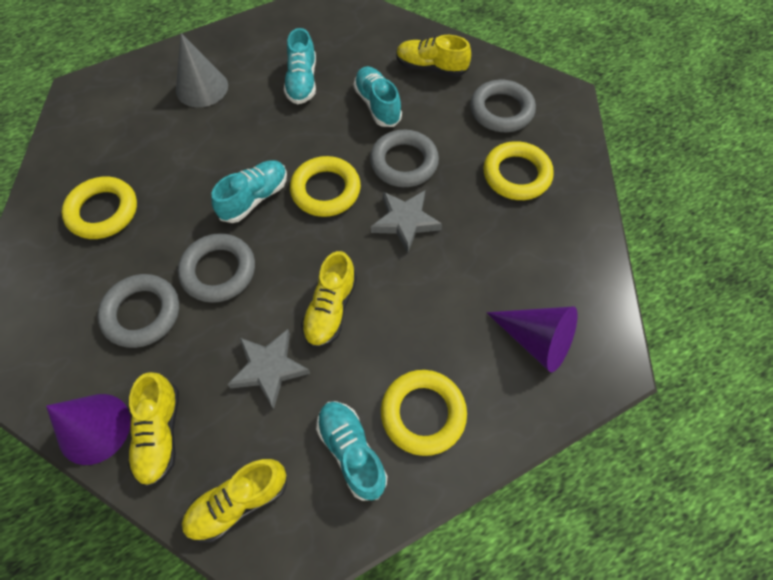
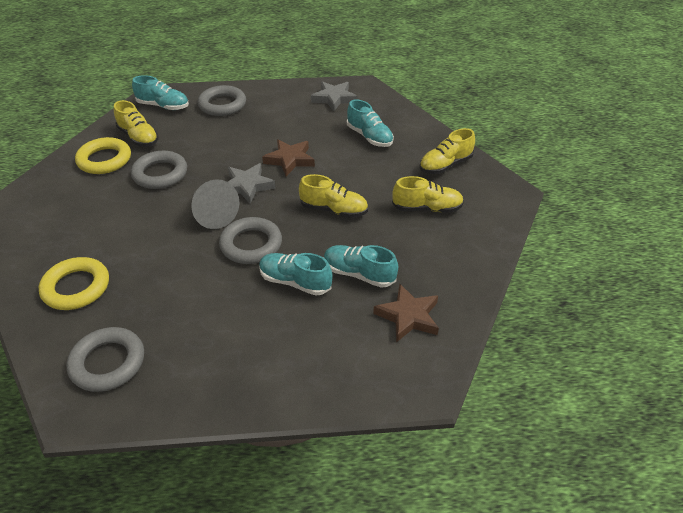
brown star: none = 0 -> [262,139,315,176] [373,284,439,342] = 2
purple cone: [46,394,131,465] [486,306,578,373] = 2 -> none = 0
yellow ring: [61,177,137,239] [290,156,361,217] [381,370,467,456] [483,141,554,200] = 4 -> [39,257,109,310] [75,137,131,174] = 2

